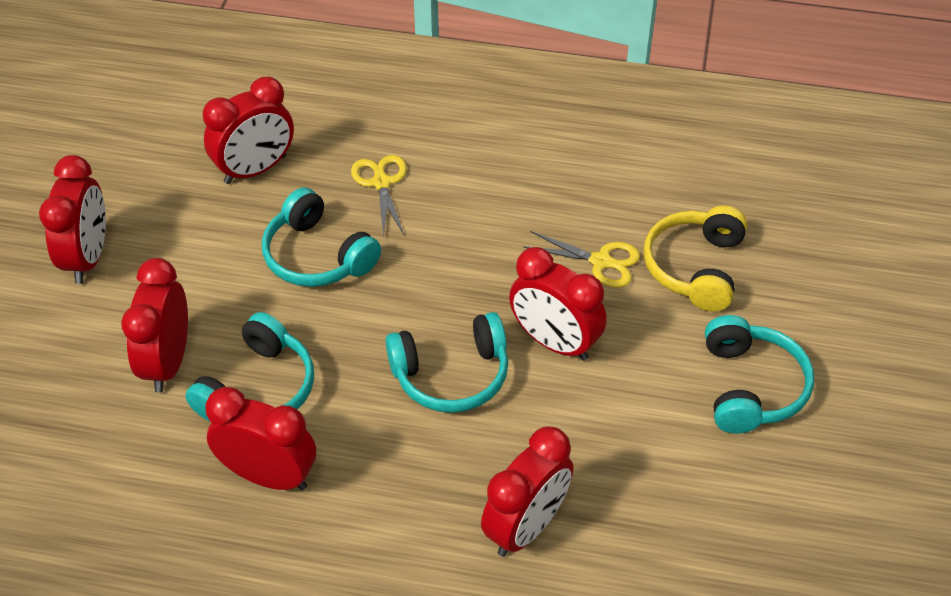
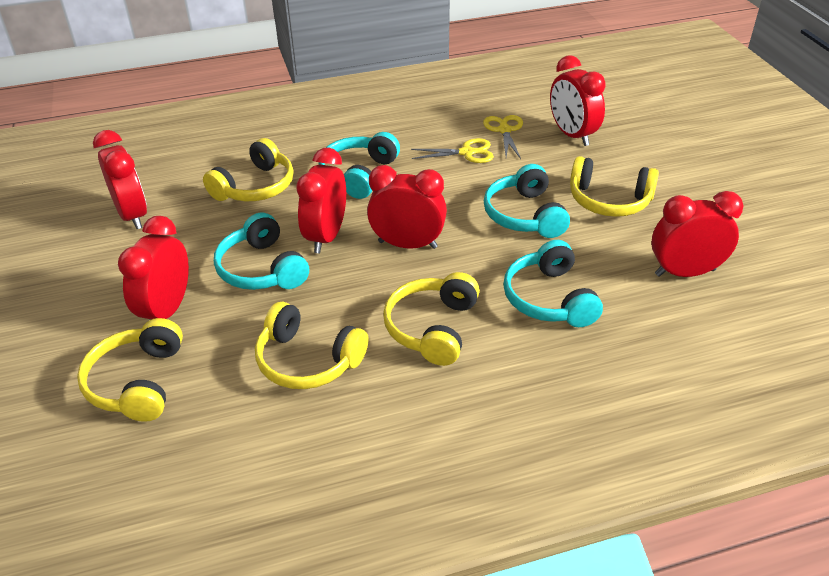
yellow headphones: [644,205,747,312] = 1 -> [77,318,183,422] [203,138,294,201] [255,302,368,389] [383,272,480,366] [570,156,659,217] = 5

